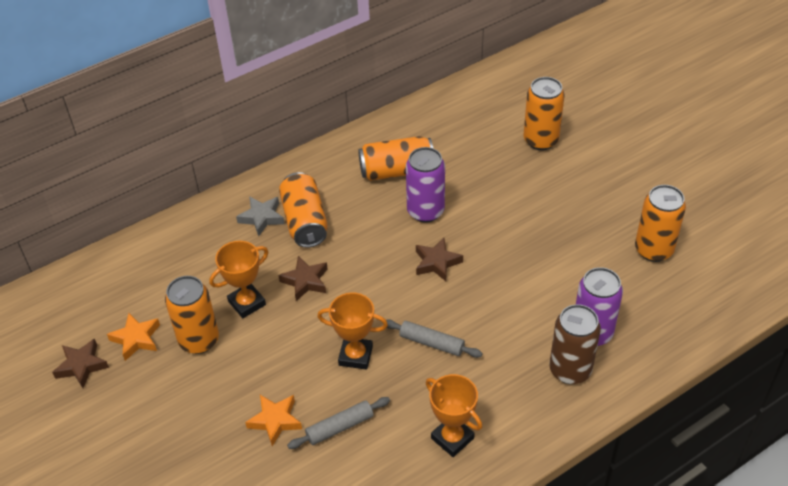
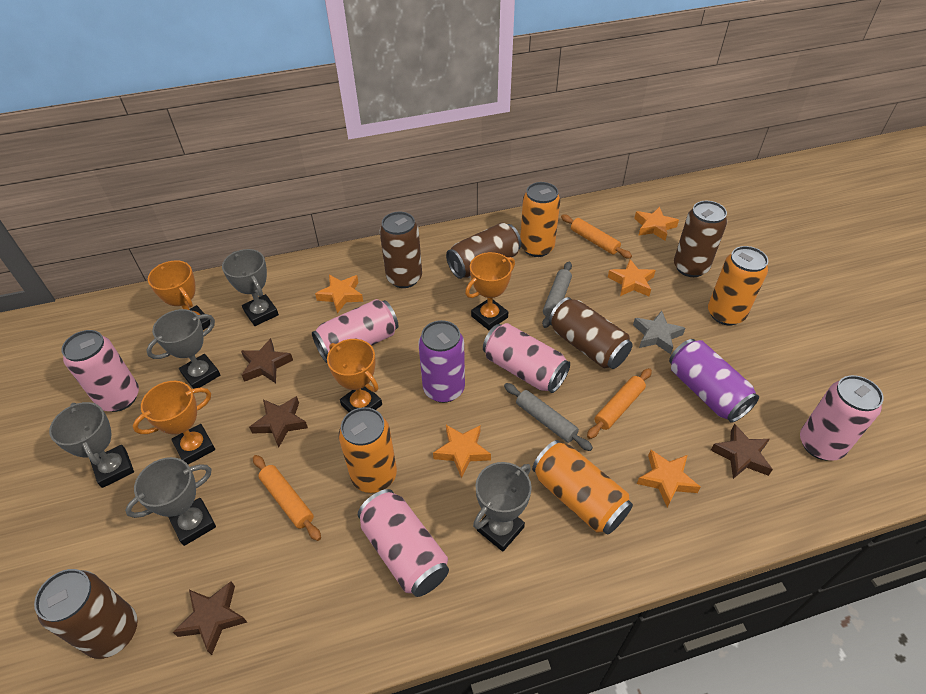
brown can: [549,304,601,384] = 1 -> [34,569,138,659] [380,212,422,288] [446,223,521,279] [549,297,633,369] [674,201,727,277] = 5
brown star: [52,338,109,388] [278,256,328,301] [416,238,463,281] = 3 -> [173,581,247,655] [241,338,293,383] [249,396,308,448] [711,424,773,479] = 4
grey trophy: none = 0 -> [49,402,134,488] [125,457,216,546] [146,309,220,389] [222,249,279,326] [473,462,532,552] = 5
orange can: [165,276,219,354] [279,172,328,248] [358,136,433,181] [523,77,565,150] [635,185,686,262] = 5 -> [339,407,397,493] [520,182,560,257] [532,440,633,535] [708,246,768,325] = 4
orange rolling pin: none = 0 -> [253,455,321,541] [561,215,632,259] [587,368,652,439] = 3
orange star: [107,313,160,361] [245,395,302,446] = 2 -> [315,275,363,313] [433,425,491,478] [608,259,656,296] [634,207,679,241] [637,450,701,508] = 5
orange trophy: [209,241,268,318] [317,292,388,370] [426,374,482,457] = 3 -> [133,381,215,464] [148,260,210,330] [327,339,382,412] [465,252,515,330] = 4
pink can: none = 0 -> [61,330,139,412] [312,299,398,363] [358,489,449,597] [483,323,570,393] [800,375,884,460] = 5

